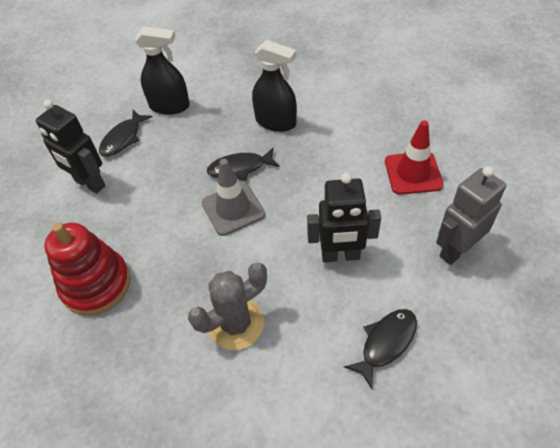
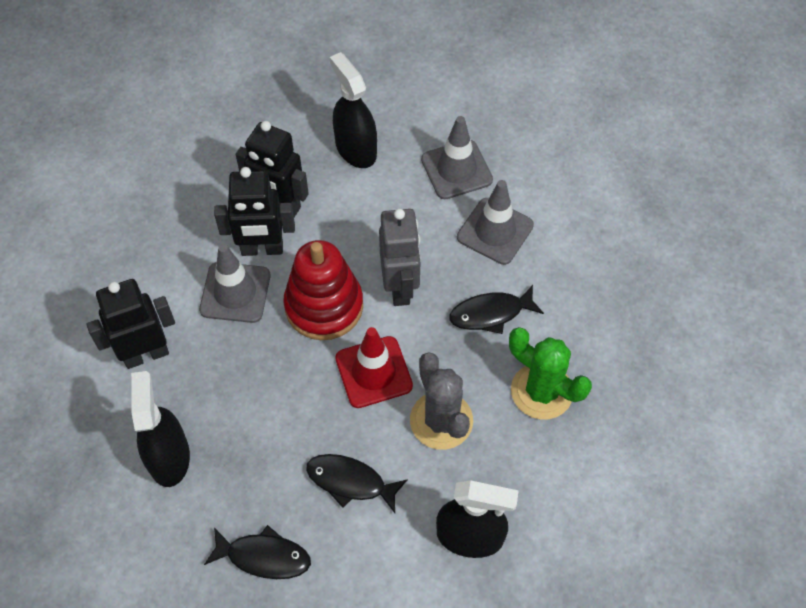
black robot: [36,100,106,194] [307,173,381,262] = 2 -> [87,279,175,369] [214,167,295,256] [236,121,309,217] = 3
black spray bottle: [135,26,190,115] [252,40,297,132] = 2 -> [131,371,190,487] [330,52,377,168] [436,480,519,558] = 3
green cactus: none = 0 -> [509,327,592,419] = 1
grey traffic cone: [202,159,265,236] = 1 -> [199,244,270,323] [421,116,493,199] [457,180,534,265] = 3

